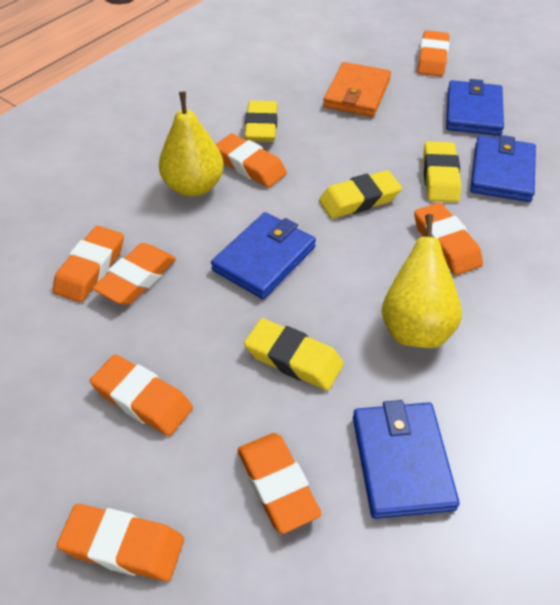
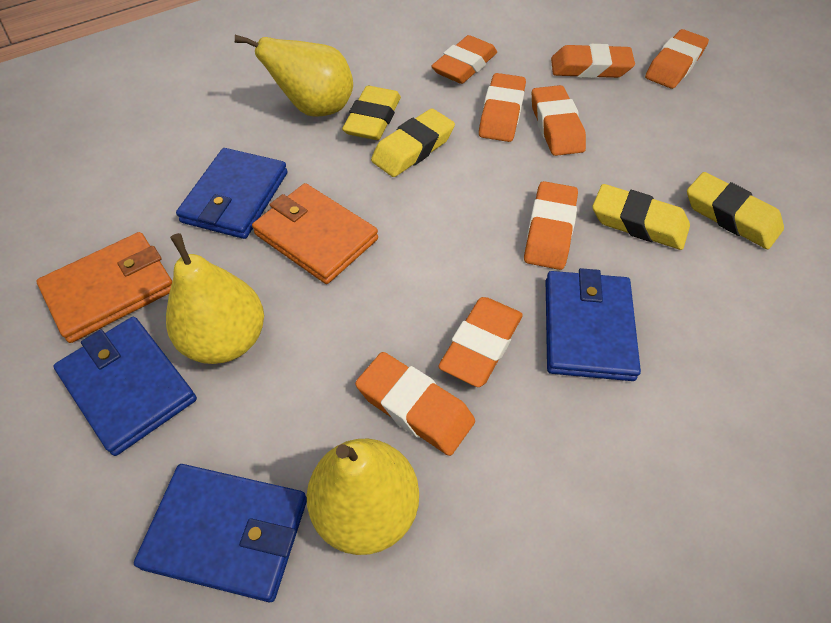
orange wallet: [323,62,391,117] = 1 -> [36,232,172,343] [252,183,378,284] = 2
yellow pear: [159,92,224,197] [381,214,462,348] = 2 -> [166,233,264,364] [235,35,353,117] [307,439,419,555] = 3

